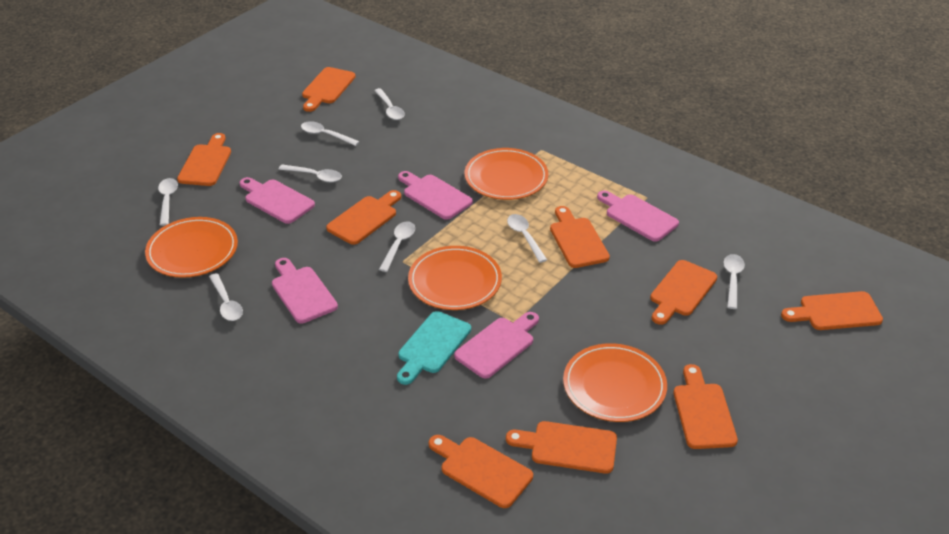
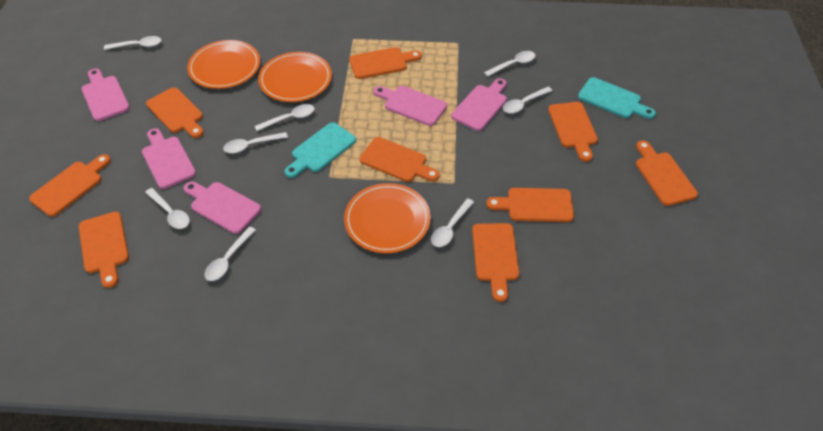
orange plate: [145,217,238,278] [408,246,502,310] [465,148,548,200] [563,343,667,422] = 4 -> [187,40,260,89] [258,52,332,102] [344,183,431,253] = 3
turquoise cutting board: [397,311,471,385] = 1 -> [285,122,356,178] [578,77,656,119] = 2

